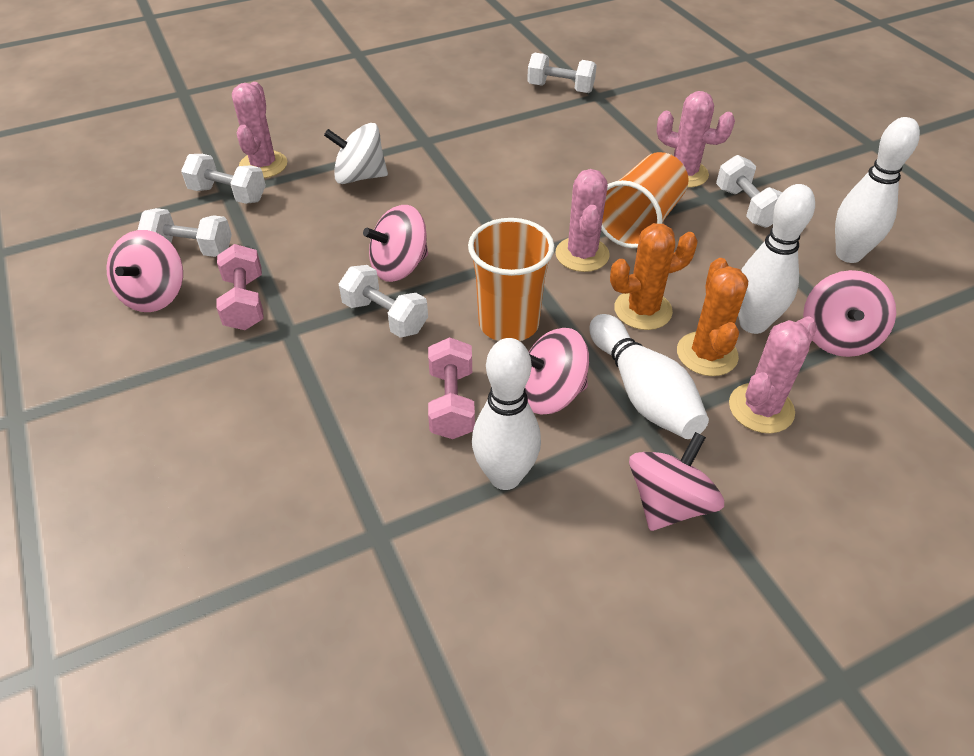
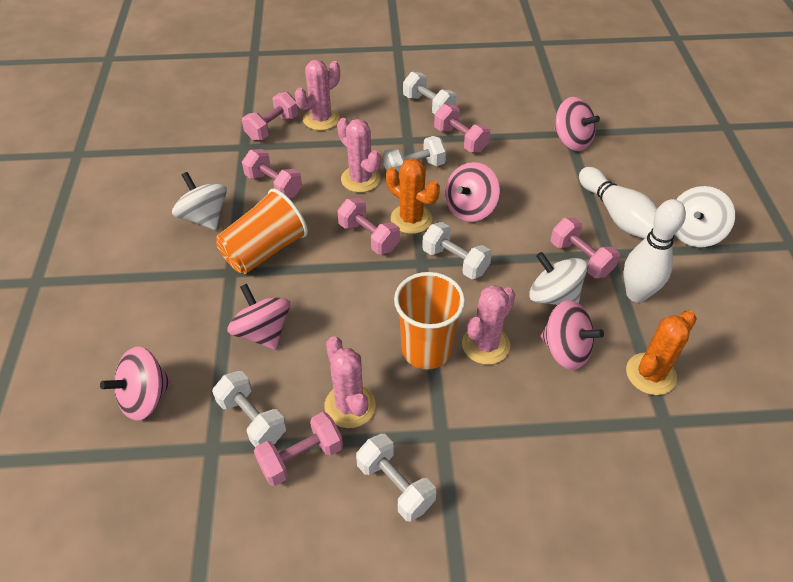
pink dumbbell: [216,244,264,330] [428,337,475,439] = 2 -> [242,92,298,141] [242,149,302,198] [254,412,343,486] [337,198,400,254] [434,104,490,153] [551,218,620,278] = 6
white bowling pin: [472,338,541,490] [589,314,709,439] [738,184,815,334] [835,117,920,263] = 4 -> [579,167,658,239] [624,199,686,302] = 2
white spinning top: [324,123,388,184] = 1 -> [172,172,227,230] [529,252,587,305] [675,186,735,247] = 3

